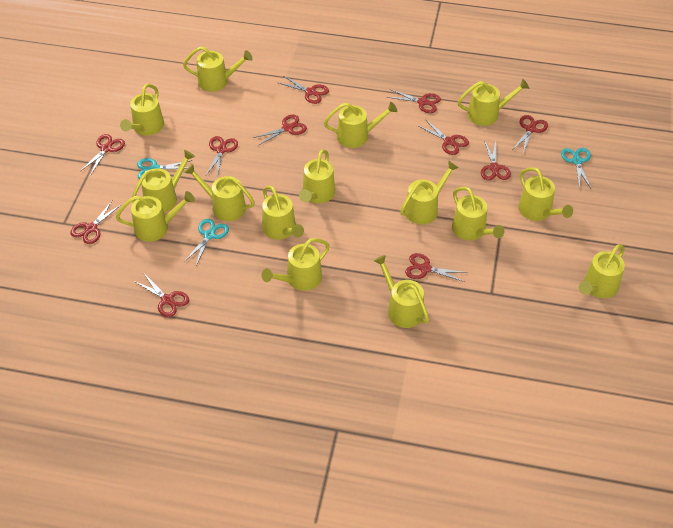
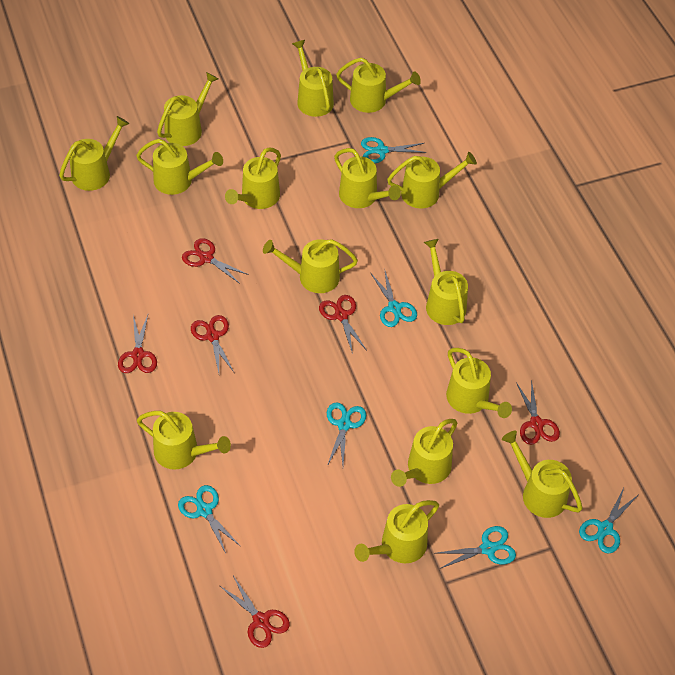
red scissors: [70,201,122,244] [81,134,125,174] [134,274,189,317] [206,136,238,178] [253,115,307,146] [279,76,329,104] [387,89,441,113] [405,253,468,282] [419,119,469,155] [481,141,511,180] [513,115,548,154] = 11 -> [118,315,157,373] [182,238,249,284] [191,315,234,373] [220,576,290,648] [319,295,366,354] [516,379,560,445] = 6
turquoise scissors: [137,158,193,179] [184,219,229,265] [561,148,591,188] = 3 -> [178,485,240,553] [327,402,366,466] [361,137,427,163] [371,268,417,327] [437,526,516,569] [579,488,638,554] = 6

